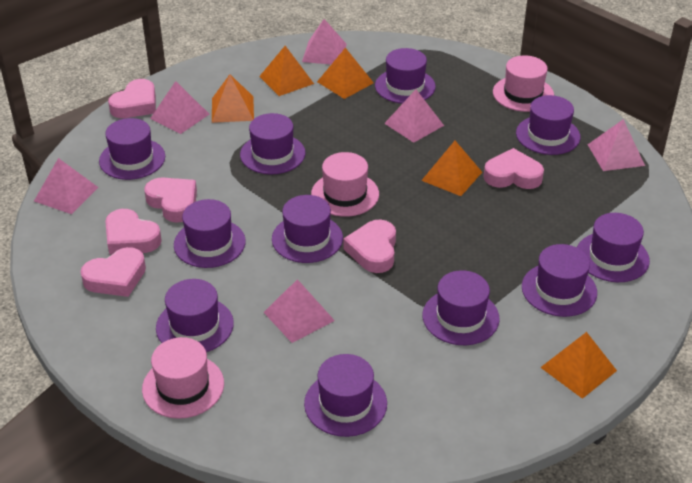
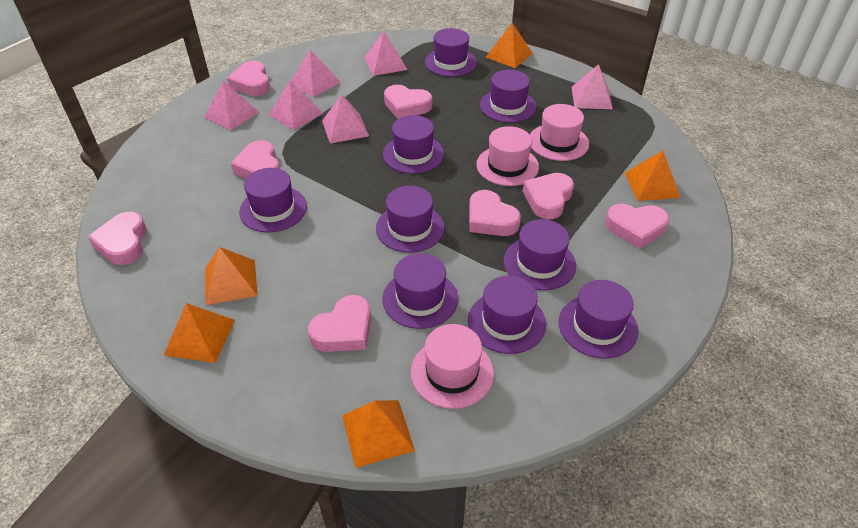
pink heart: [80,247,146,297] [105,209,162,255] [108,79,156,118] [144,177,197,223] [343,220,396,273] [484,148,544,189] = 6 -> [88,212,147,265] [227,61,270,96] [231,140,280,178] [308,295,371,352] [384,85,432,119] [469,190,521,236] [523,173,574,219] [605,204,669,249] = 8
purple hat: [99,118,165,180] [156,279,234,352] [174,199,246,268] [240,113,306,175] [272,195,343,263] [304,354,387,437] [375,48,436,104] [422,270,500,345] [516,95,581,155] [522,244,597,317] [577,213,650,282] = 11 -> [239,168,307,233] [376,186,445,253] [383,115,444,174] [383,253,458,329] [425,28,477,77] [468,276,546,354] [480,70,537,123] [504,219,576,290] [559,280,638,359] = 9

